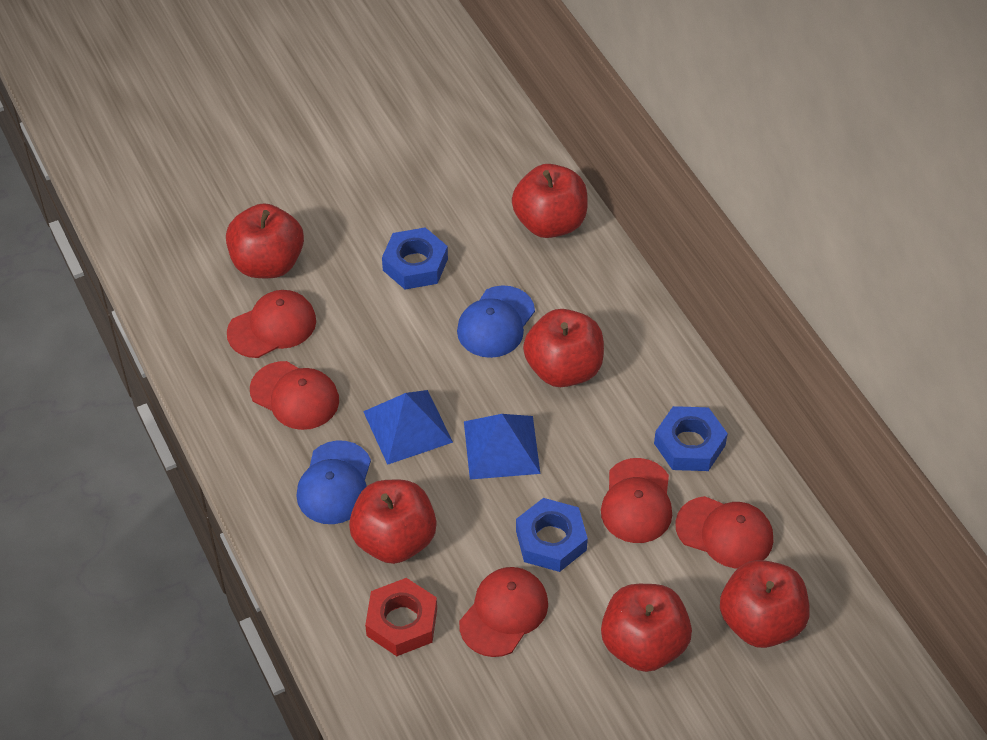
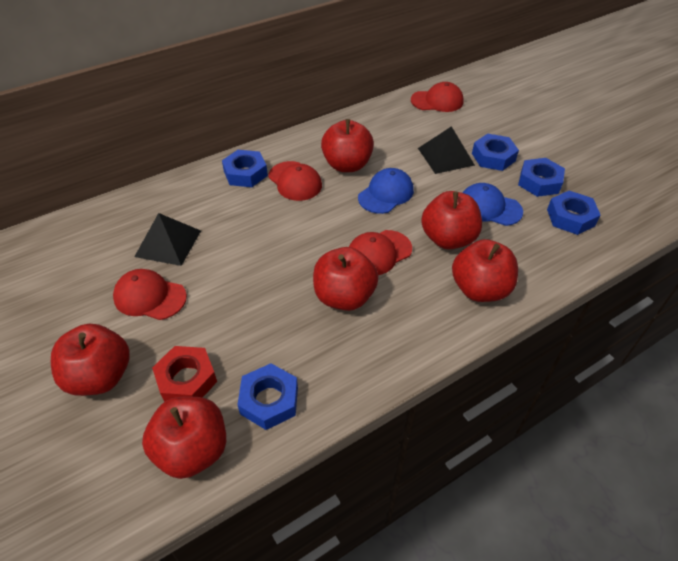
black pyramid: none = 0 -> [134,213,201,266] [418,126,475,174] = 2
blue nut: [382,228,448,290] [516,498,588,572] [654,406,728,471] = 3 -> [222,150,268,187] [237,363,298,430] [472,134,519,171] [518,158,565,197] [547,191,601,235] = 5
blue pyramid: [363,390,453,465] [464,414,540,479] = 2 -> none = 0
red cap: [227,290,316,358] [250,361,339,430] [459,567,548,657] [601,458,672,543] [675,496,773,568] = 5 -> [113,269,187,320] [268,161,322,201] [349,230,412,275] [411,82,464,112] = 4

